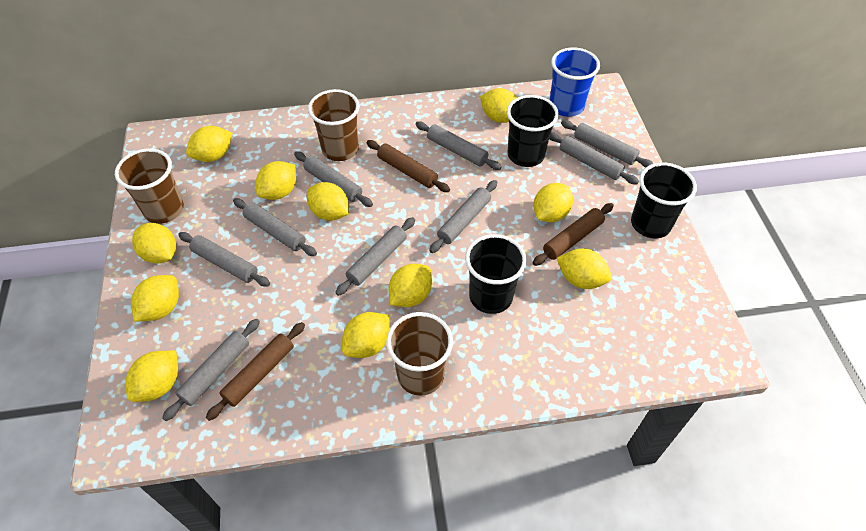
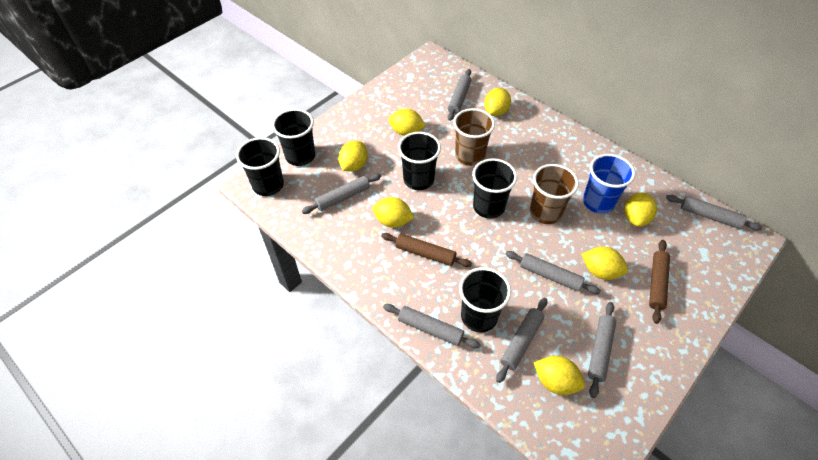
black cup: [465,234,527,314] [507,95,559,167] [631,162,697,238] = 3 -> [236,137,284,196] [272,109,315,166] [398,132,441,190] [459,267,511,332] [472,158,517,219] = 5
brown cup: [115,149,184,224] [308,89,360,161] [386,312,453,396] = 3 -> [453,108,495,166] [530,164,579,224] = 2
brown rolling pin: [206,322,305,421] [367,140,450,192] [533,203,614,266] = 3 -> [381,233,472,267] [649,240,670,324] = 2
grey rolling pin: [162,319,260,421] [178,232,270,287] [233,198,317,256] [294,152,373,207] [335,217,415,296] [415,121,501,170] [429,180,497,253] [549,132,639,185] [561,120,654,168] = 9 -> [302,174,381,214] [383,304,481,348] [448,69,471,121] [496,298,547,383] [506,251,601,294] [588,302,616,398] [666,195,762,230] = 7
yellow lemon: [126,350,178,402] [131,275,179,321] [132,223,176,264] [186,126,232,162] [256,161,296,200] [307,182,349,221] [342,312,390,358] [388,264,432,307] [480,88,517,123] [533,183,573,222] [557,248,612,289] = 11 -> [338,141,368,172] [372,197,414,228] [388,109,426,136] [484,88,511,116] [533,356,585,395] [581,247,628,280] [624,192,657,227] = 7

